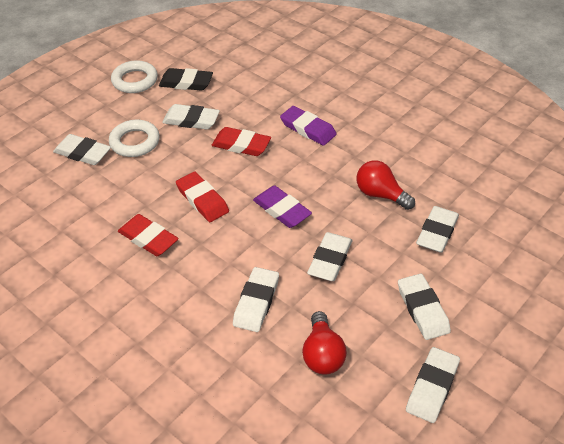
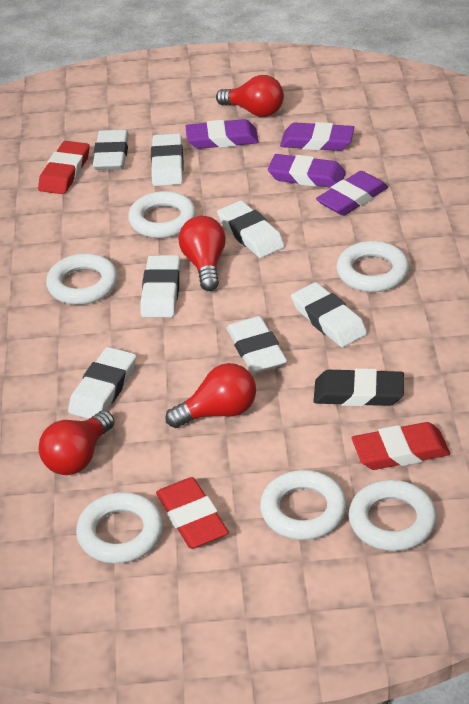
purple eraser: [253,186,312,228] [280,106,337,146] = 2 -> [186,119,259,149] [268,154,346,188] [280,122,354,151] [316,171,388,216] = 4
red light bulb: [302,311,347,375] [356,160,415,210] = 2 -> [38,410,114,475] [165,363,256,428] [179,216,226,291] [216,75,284,117] = 4
white ring: [109,120,160,157] [111,60,158,93] = 2 -> [46,253,118,305] [76,492,163,564] [128,191,196,238] [260,470,347,540] [337,241,409,292] [349,480,437,551] = 6

